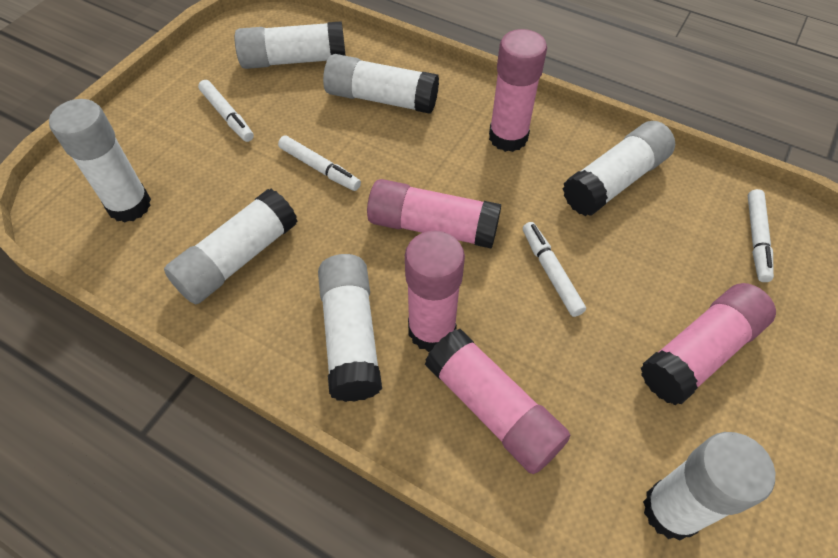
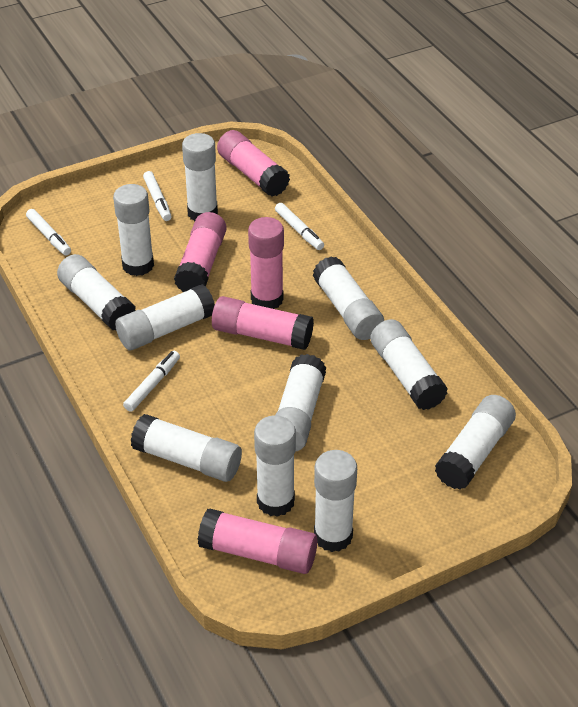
white glue stick: [49,99,151,223] [164,189,298,304] [235,21,346,69] [318,254,382,402] [323,54,439,114] [563,121,675,216] [643,432,775,541] = 7 -> [57,254,136,330] [113,184,154,276] [115,284,215,350] [130,414,242,482] [182,133,218,221] [254,415,296,517] [275,354,326,452] [313,256,384,340] [314,450,357,552] [370,319,448,410] [435,395,516,490] = 11

